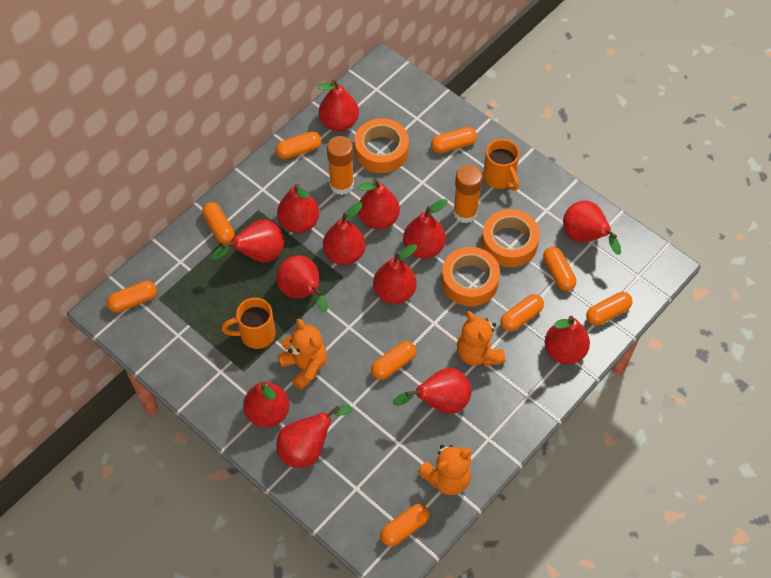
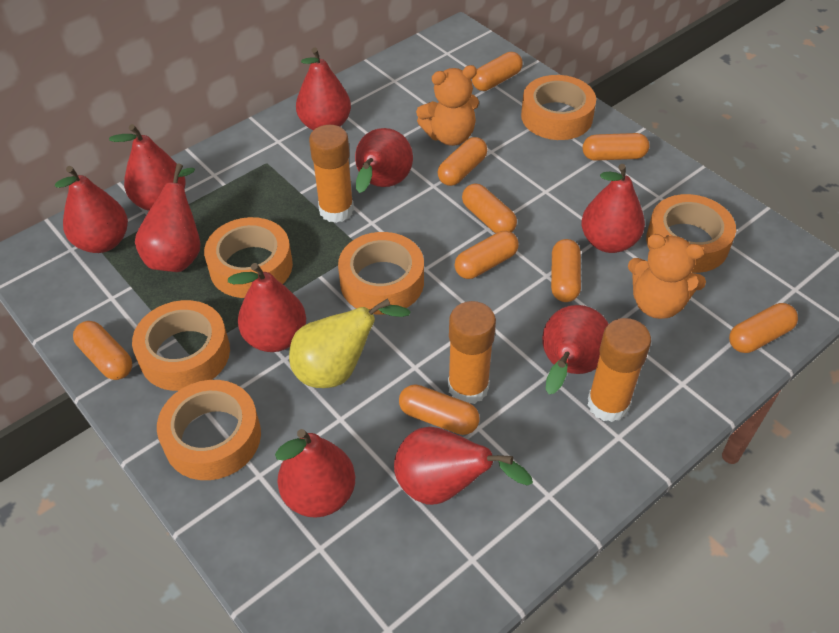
orange glue stick: [327,136,354,195] [453,165,483,223] = 2 -> [309,125,354,223] [448,301,496,404] [588,318,651,422] = 3
orange mug: [221,298,276,349] [483,139,519,191] = 2 -> none = 0
orange tape: [354,118,409,173] [441,247,500,306] [482,209,540,267] = 3 -> [132,300,230,391] [157,380,261,480] [204,217,293,298] [338,232,424,314] [521,75,596,140] [646,194,736,273] = 6
orange teddy bear: [278,319,327,390] [418,445,472,495] [457,311,505,367] = 3 -> [416,65,479,146] [628,234,706,319] = 2
red pear: [211,220,285,262] [243,381,289,428] [276,255,328,313] [276,406,353,468] [277,183,319,233] [317,79,359,131] [323,202,366,265] [358,179,400,229] [373,244,417,304] [393,368,472,414] [403,199,447,259] [545,316,590,364] [563,200,621,255] = 13 -> [55,166,128,253] [109,124,186,211] [135,163,200,272] [228,263,306,352] [275,429,355,518] [296,47,351,130] [355,128,413,193] [394,427,533,505] [542,305,608,394] [581,164,645,253] = 10
yellow pear: none = 0 -> [289,298,411,388] = 1

